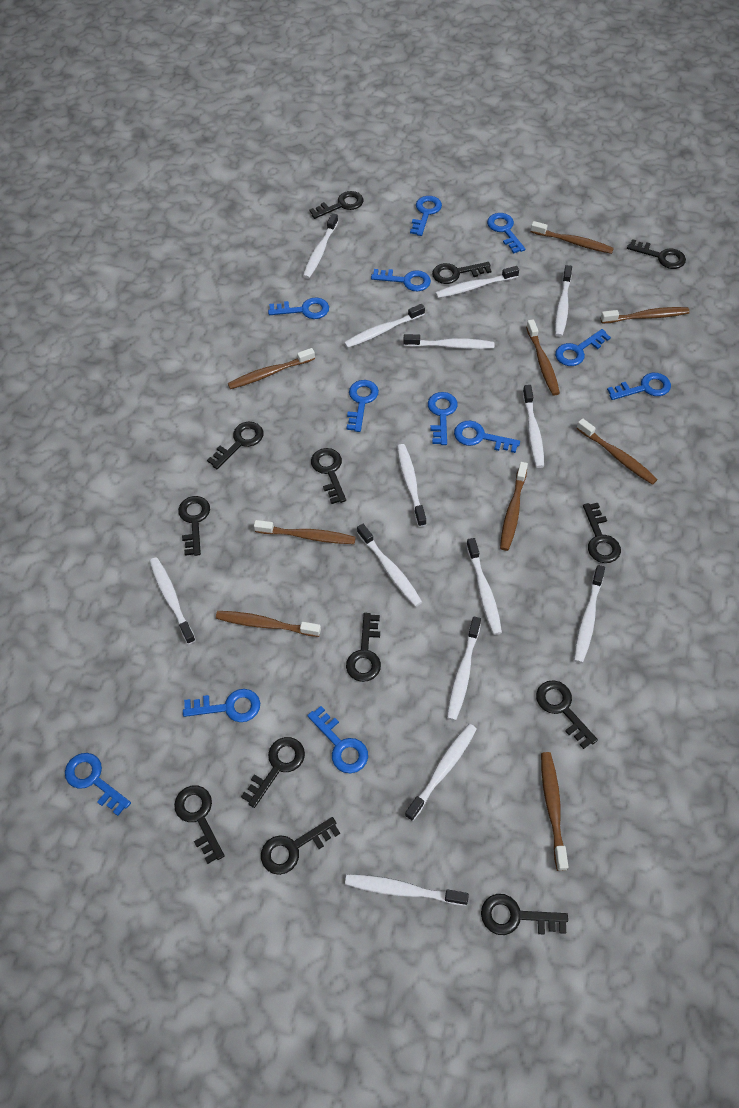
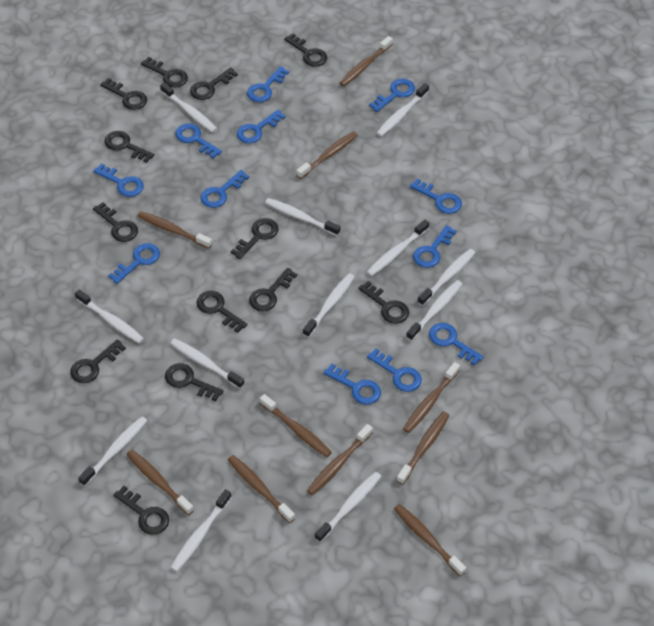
brown toothbrush: [216,611,321,637] [228,348,315,389] [254,520,356,544] [500,462,528,551] [526,319,560,396] [531,221,614,254] [541,752,568,871] [576,418,658,485] [601,307,690,323] = 9 -> [126,450,194,515] [138,211,212,249] [228,455,295,523] [260,394,332,457] [296,131,358,179] [307,424,373,495] [340,36,393,86] [394,504,466,576] [396,411,449,485] [403,362,460,433] = 10
white toothbrush: [149,557,196,644] [303,213,338,279] [344,304,425,348] [345,874,469,906] [357,524,422,607] [397,444,427,527] [403,334,494,349] [405,724,477,821] [435,266,519,298] [447,617,481,721] [466,538,502,635] [523,385,544,468] [555,265,572,337] [574,565,605,663] = 14 -> [75,289,144,344] [78,416,147,486] [160,82,217,132] [170,338,245,389] [170,489,232,572] [265,198,340,236] [303,273,355,338] [315,472,381,543] [367,220,429,276] [377,83,429,137] [406,280,462,341] [417,249,475,306] = 12

